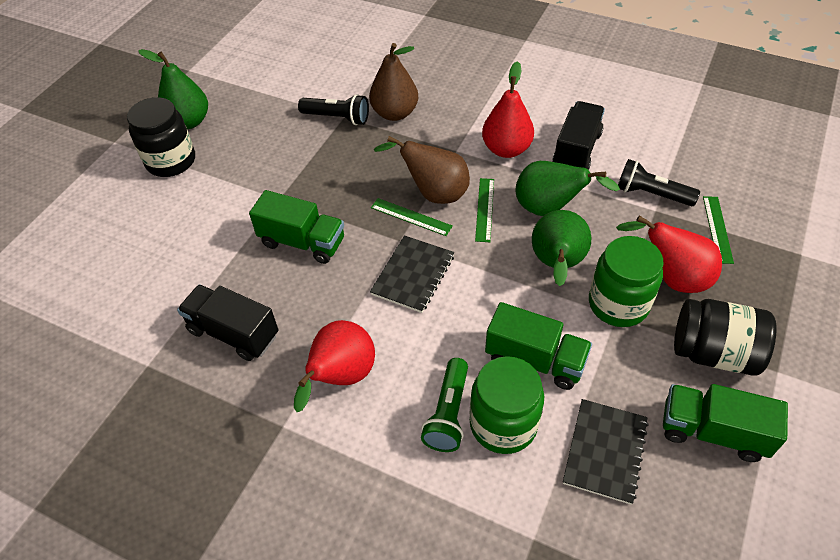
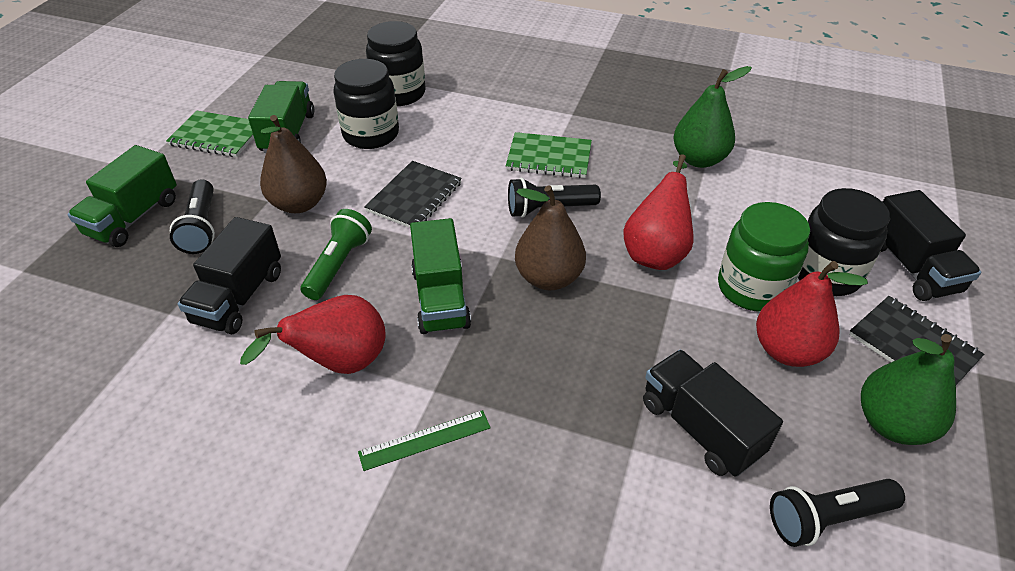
black flashlight: [298,94,369,125] [618,159,700,206] = 2 -> [170,179,215,254] [508,178,601,218] [770,479,905,547] = 3
black jar: [127,97,195,177] [674,299,777,376] = 2 -> [333,59,399,149] [366,21,425,106] [798,188,890,296] = 3
black truck: [177,284,278,361] [552,101,605,169] = 2 -> [178,217,281,334] [643,350,783,477] [880,190,981,301] = 3
green jar: [470,356,544,454] [589,236,664,327] = 2 -> [718,202,810,312] = 1
green notebook: none = 0 -> [166,110,254,157] [506,132,592,178] = 2
green pear: [138,49,208,129] [516,161,620,216] [532,210,591,286] = 3 -> [674,66,752,168] [861,334,956,445] = 2
green ruler: [371,198,453,236] [475,178,494,242] [703,196,734,264] = 3 -> [358,410,491,471] = 1

